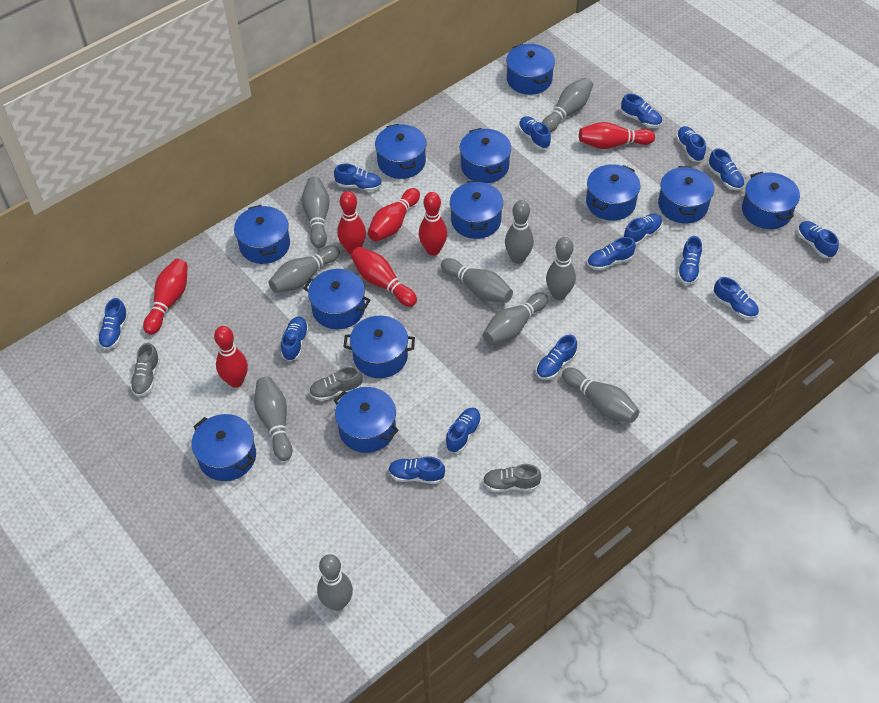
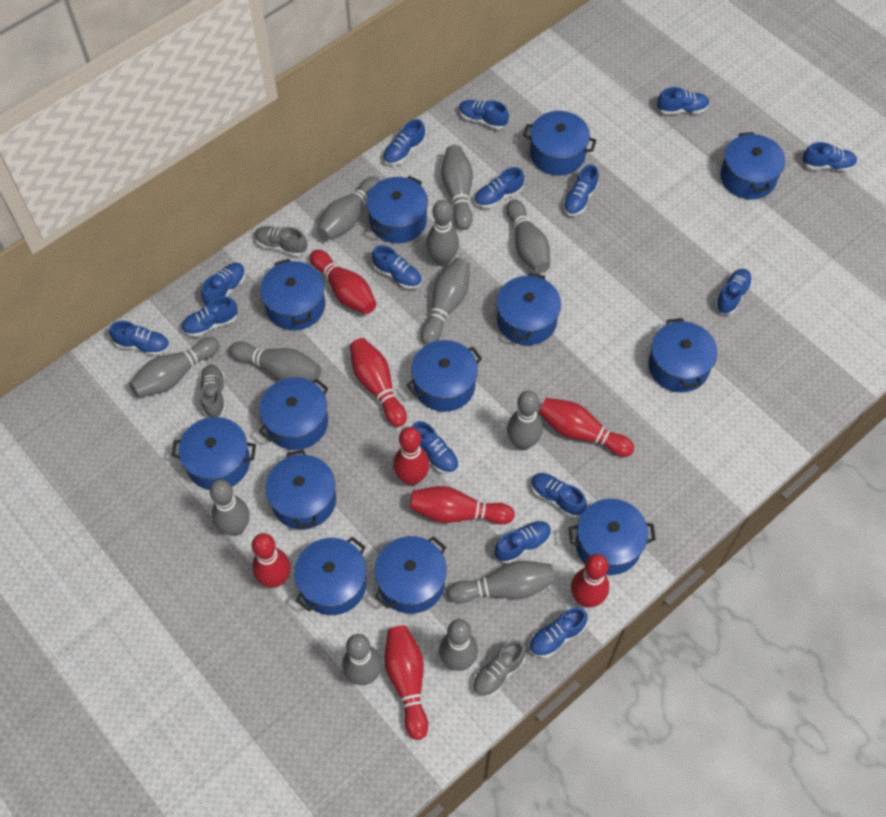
blue pot: [192,414,256,481] [234,205,290,264] [303,269,371,329] [334,387,399,453] [344,316,415,378] [375,124,426,179] [450,181,503,239] [460,128,511,183] [506,44,555,95] [586,164,640,221] [658,166,714,224] [742,172,800,229] = 12 -> [171,417,256,490] [259,377,329,450] [260,259,325,330] [266,450,336,530] [294,537,367,615] [366,176,428,243] [375,536,447,614] [407,340,482,412] [497,273,561,345] [523,111,596,175] [569,499,656,575] [648,318,717,392] [720,132,785,199] = 13
grey bowling pin: [254,377,292,461] [269,245,340,293] [302,177,330,248] [317,554,353,611] [441,258,513,303] [483,292,548,345] [505,200,534,264] [542,77,593,132] [546,237,576,300] [562,368,640,423] = 10 -> [129,337,220,397] [210,479,249,536] [229,342,321,381] [317,177,380,240] [342,634,382,685] [421,258,470,345] [426,200,459,266] [439,619,478,671] [441,145,473,230] [447,561,555,603] [506,199,550,273] [507,390,543,450] = 12
red bowling pin: [143,259,188,335] [214,326,248,388] [337,191,366,254] [351,247,417,307] [368,188,420,241] [419,192,447,256] [579,122,655,149] = 7 -> [252,533,290,588] [310,250,376,314] [350,338,407,427] [384,625,428,740] [393,427,430,486] [410,486,515,524] [539,398,634,457] [571,554,609,607] = 8

